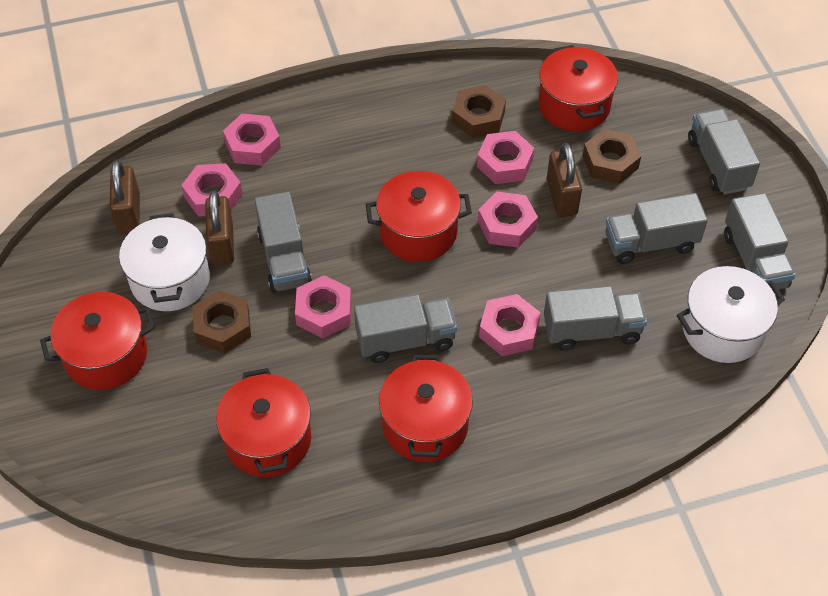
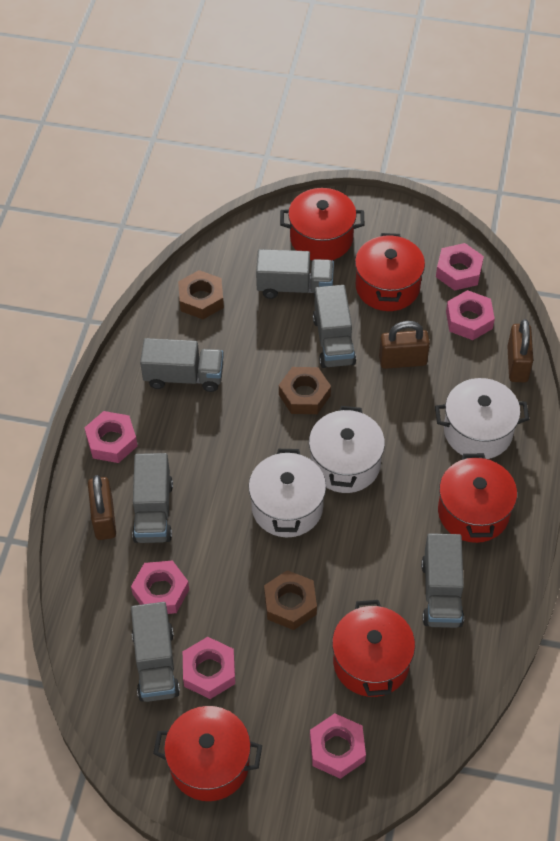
white pot: [119,213,210,311] [677,266,785,363] = 2 -> [248,449,326,537] [309,406,385,493] [435,378,529,459] = 3

